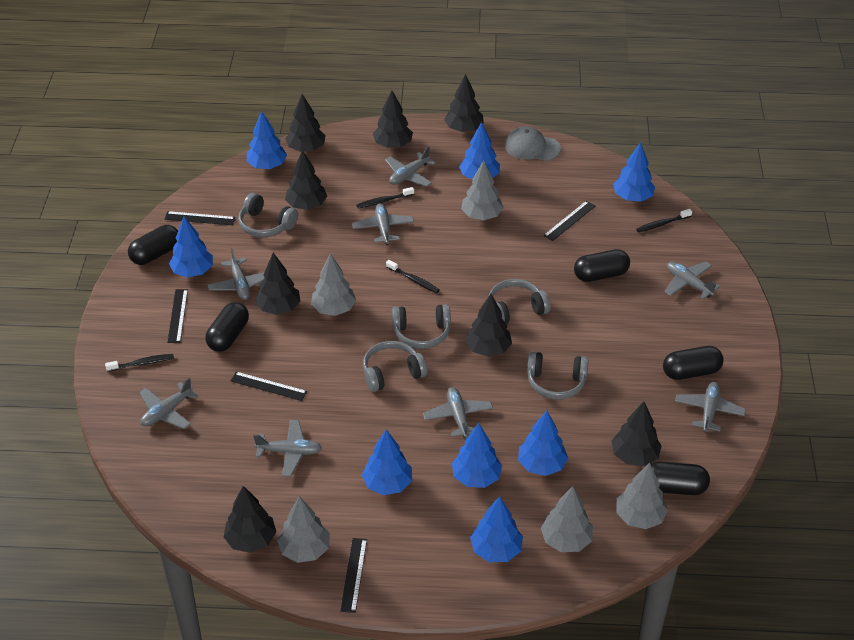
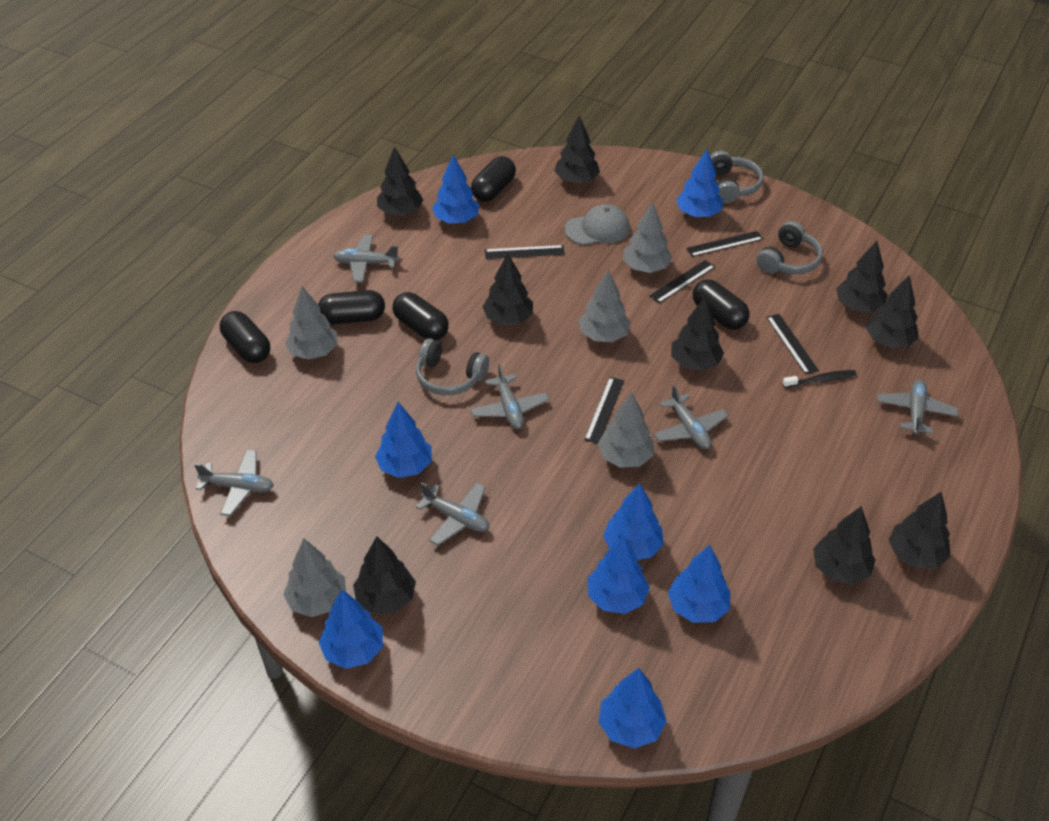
black toothbrush: [105,354,174,372] [356,187,414,208] [386,260,440,293] [636,209,692,233] = 4 -> [782,370,857,388] = 1
black tree: [224,486,276,553] [255,253,300,315] [285,94,326,152] [285,150,327,210] [373,91,413,148] [444,74,484,132] [465,294,512,357] [612,401,662,466] = 8 -> [353,536,416,614] [377,146,423,216] [482,253,533,325] [554,115,600,184] [671,297,724,371] [813,506,875,585] [836,241,888,313] [866,275,919,348] [889,492,951,568] = 9
grey headphones: [238,193,298,237] [363,341,427,392] [392,304,451,349] [489,279,550,324] [527,352,589,400] = 5 -> [416,338,489,395] [710,151,764,203] [756,221,823,274] = 3
grey plane: [139,377,199,429] [207,248,265,300] [253,420,322,477] [352,203,414,245] [385,146,436,187] [423,387,493,438] [664,261,720,299] [675,382,746,432] = 8 -> [194,450,274,516] [333,235,399,282] [416,482,489,546] [471,364,549,429] [653,385,728,449] [877,379,958,436] = 6

